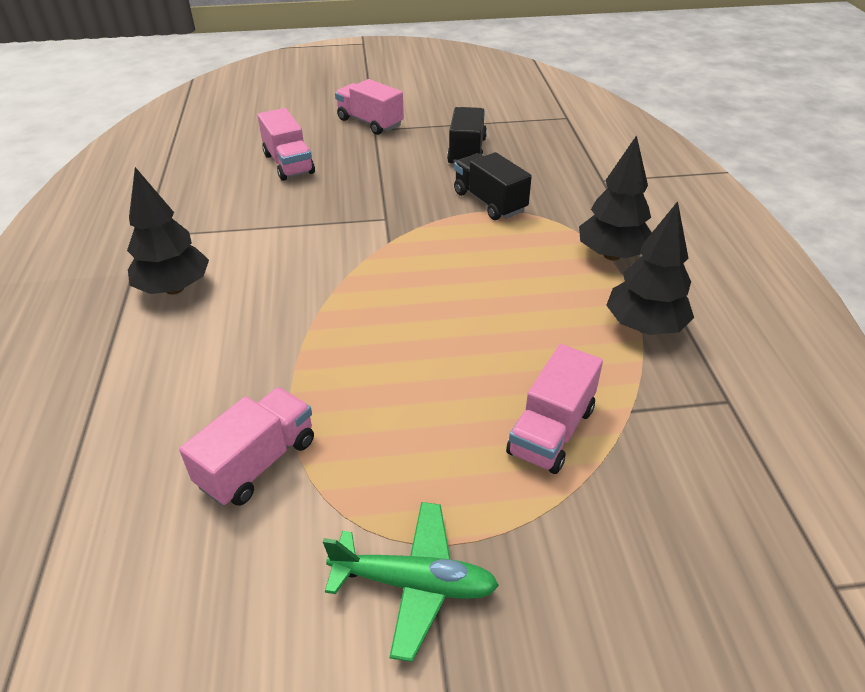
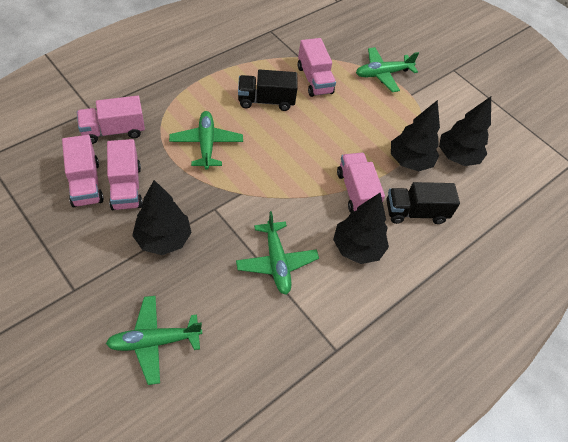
black tree: [127,167,209,295] [579,135,652,260] [606,201,694,335] = 3 -> [132,180,192,255] [333,192,389,264] [391,100,440,171] [439,96,491,166] = 4
green plane: [323,502,499,662] = 1 -> [106,296,202,385] [169,111,243,170] [236,211,319,295] [356,47,419,92] = 4
pink truck: [179,387,314,506] [258,108,315,181] [335,79,404,135] [506,344,603,474] = 4 -> [62,135,104,207] [77,96,145,144] [107,139,143,210] [298,38,336,97] [337,153,385,213] = 5

